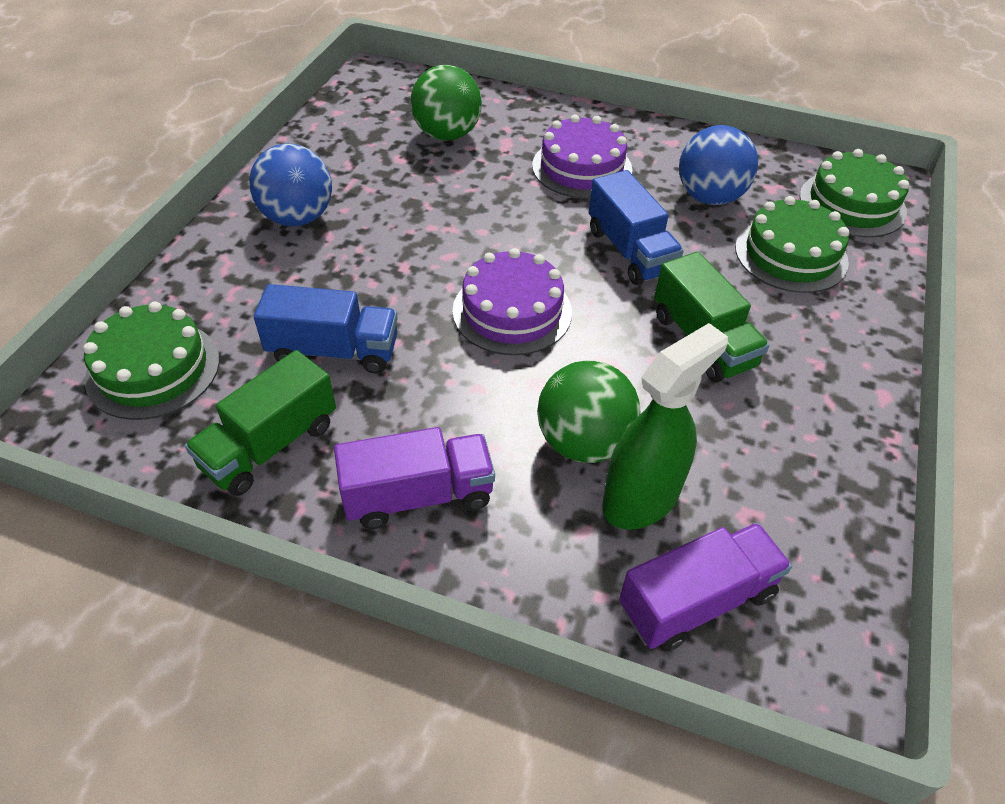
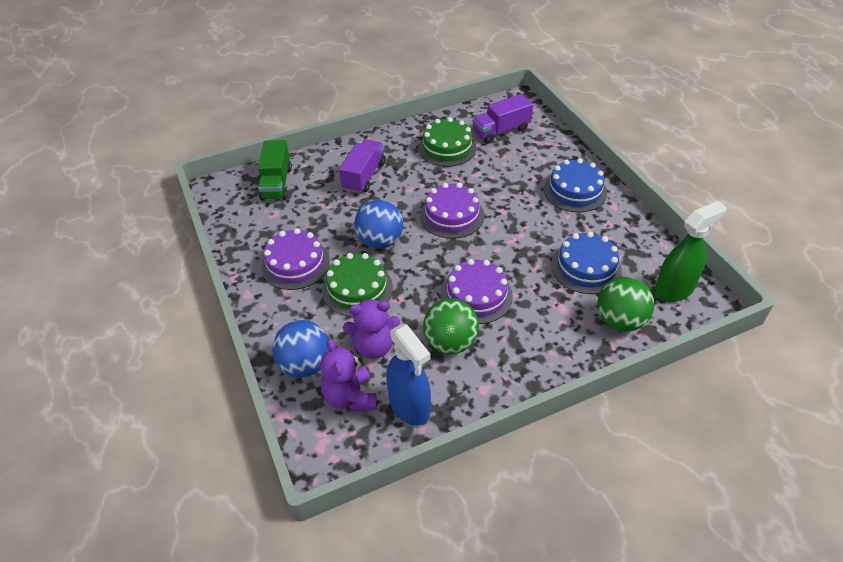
blue cake: none = 0 -> [544,158,607,212] [551,232,622,294] = 2
blue spray bottle: none = 0 -> [386,324,431,426] = 1
blue truck: [254,284,398,374] [589,170,684,285] = 2 -> none = 0
green cake: [83,302,219,420] [735,196,849,293] [800,149,909,237] = 3 -> [322,253,393,317] [418,117,477,167] = 2
green truck: [185,350,336,496] [654,252,769,382] = 2 -> [258,140,292,201] = 1
purple cake: [452,248,572,355] [532,115,632,198] = 2 -> [261,228,330,290] [420,183,484,239] [441,259,513,324] = 3
purple teddy bear: none = 0 -> [320,339,377,412] [343,298,400,359] = 2

